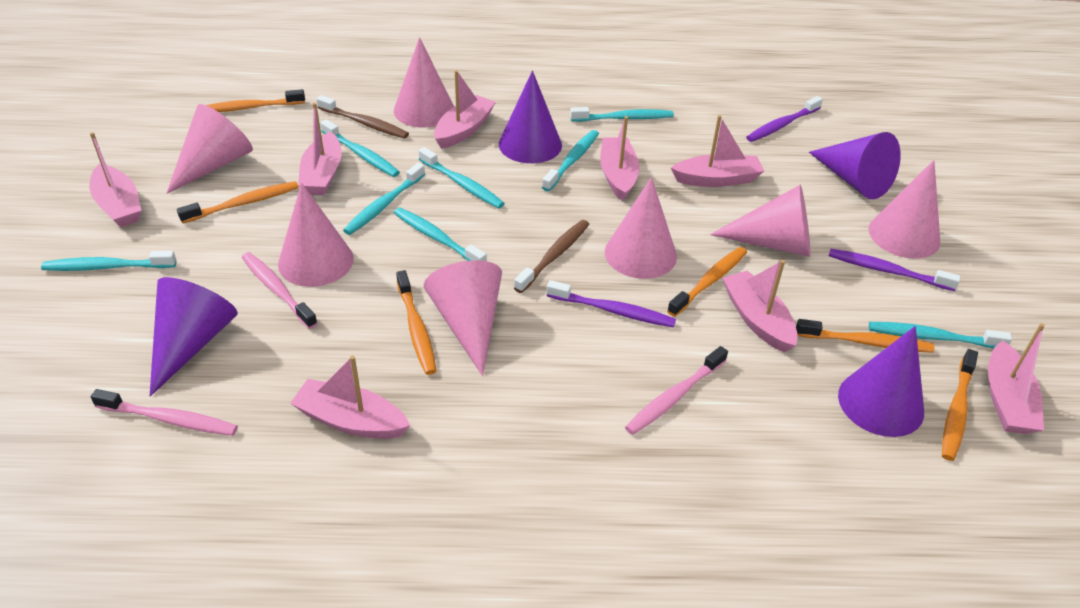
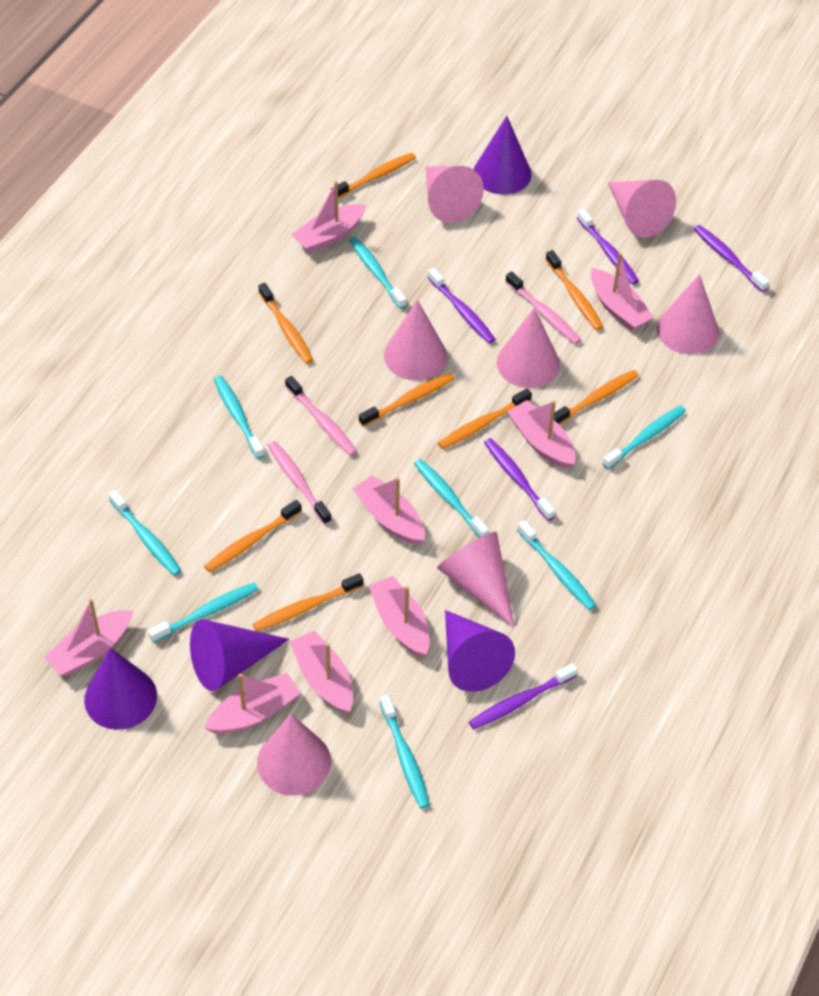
brown toothbrush: [316,95,409,139] [514,220,589,293] = 2 -> none = 0
orange toothbrush: [177,181,299,224] [207,89,305,112] [396,270,437,375] [667,247,747,317] [796,319,935,353] [942,349,978,461] = 6 -> [204,500,302,573] [253,573,364,631] [259,283,313,364] [331,153,416,199] [359,373,454,427] [438,388,532,449] [545,250,603,330] [554,370,639,425] = 8
purple toothbrush: [547,280,676,328] [746,96,823,142] [829,249,961,291] = 3 -> [428,268,496,344] [469,663,578,730] [484,438,555,521] [577,209,639,285] [694,225,769,292] = 5

